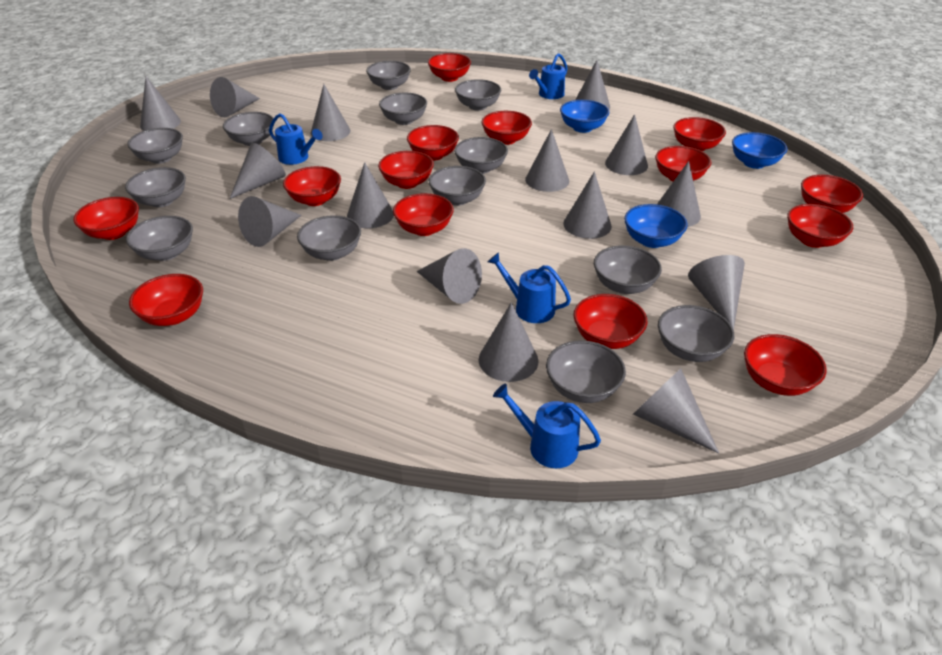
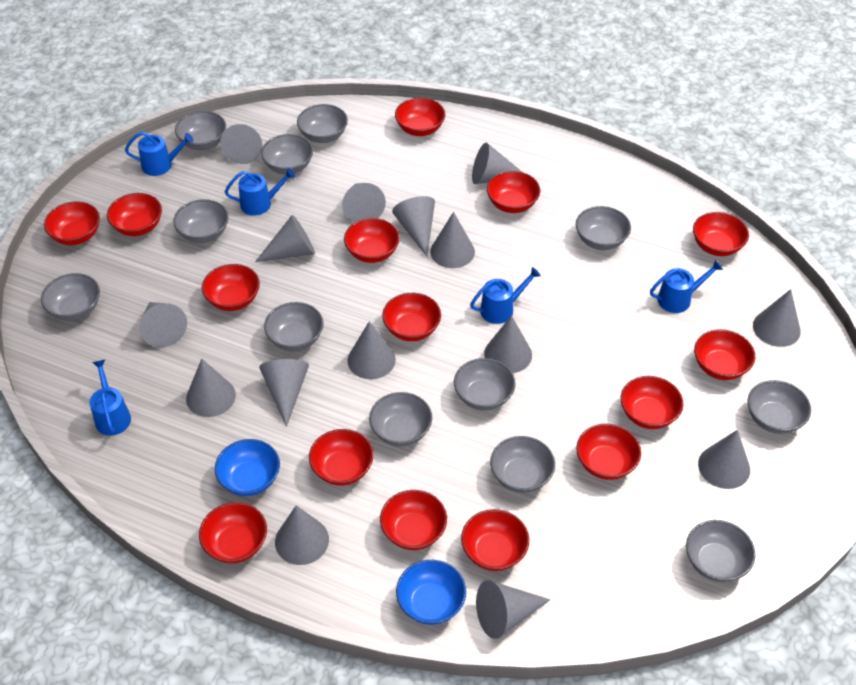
blue bowl: [560,100,609,133] [624,204,688,248] [732,132,788,169] = 3 -> [215,439,280,496] [396,560,466,625] = 2
blue watering can: [269,113,323,165] [488,252,571,323] [493,384,601,468] [529,53,568,99] = 4 -> [90,359,131,436] [125,132,194,176] [225,168,295,215] [470,267,541,324] [650,260,723,313] = 5
grey bowl: [125,167,186,207] [126,216,193,261] [127,128,183,164] [223,112,274,146] [297,215,361,261] [366,61,411,90] [379,93,427,125] [429,166,486,206] [454,137,508,174] [455,79,501,111] [546,340,626,403] [594,245,662,294] [658,305,734,362] = 13 -> [41,273,100,321] [173,199,229,243] [175,111,226,150] [261,134,313,174] [264,302,323,351] [297,104,348,143] [369,392,432,447] [454,358,516,411] [490,436,555,493] [576,206,631,250] [686,520,756,582] [748,380,811,434] = 12
red bowl: [73,197,139,240] [129,274,203,326] [283,166,341,206] [378,151,434,189] [393,193,454,236] [407,125,459,161] [428,53,471,82] [481,111,532,145] [573,294,648,349] [655,146,712,182] [673,117,726,151] [744,334,827,396] [787,204,853,248] [801,175,863,213] = 14 -> [44,201,100,245] [107,193,162,236] [199,502,267,564] [202,264,260,311] [309,429,374,486] [344,218,400,263] [380,490,447,550] [382,293,441,341] [395,98,445,136] [461,509,529,571] [487,171,540,213] [576,424,641,480] [621,376,683,429] [693,212,749,256] [694,329,755,380] = 15

